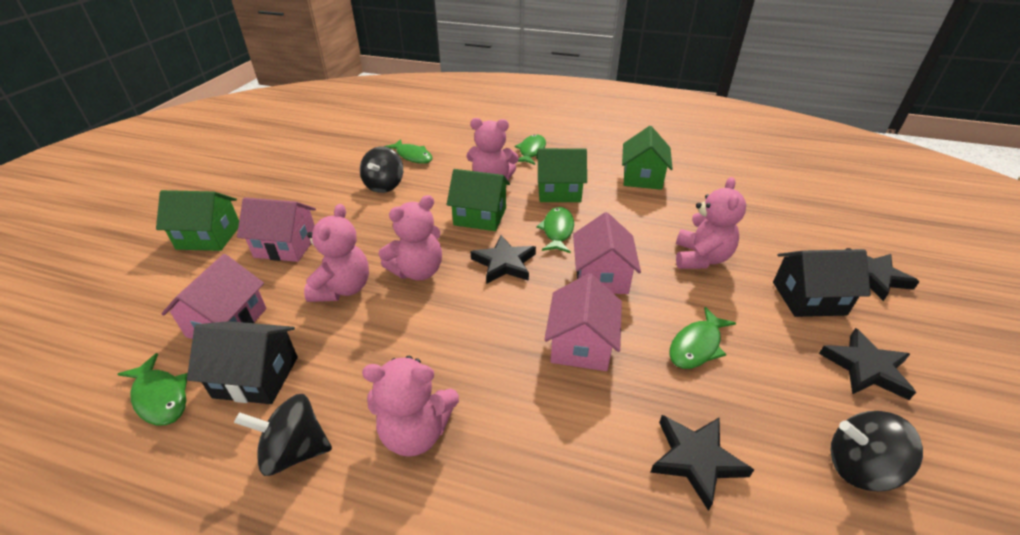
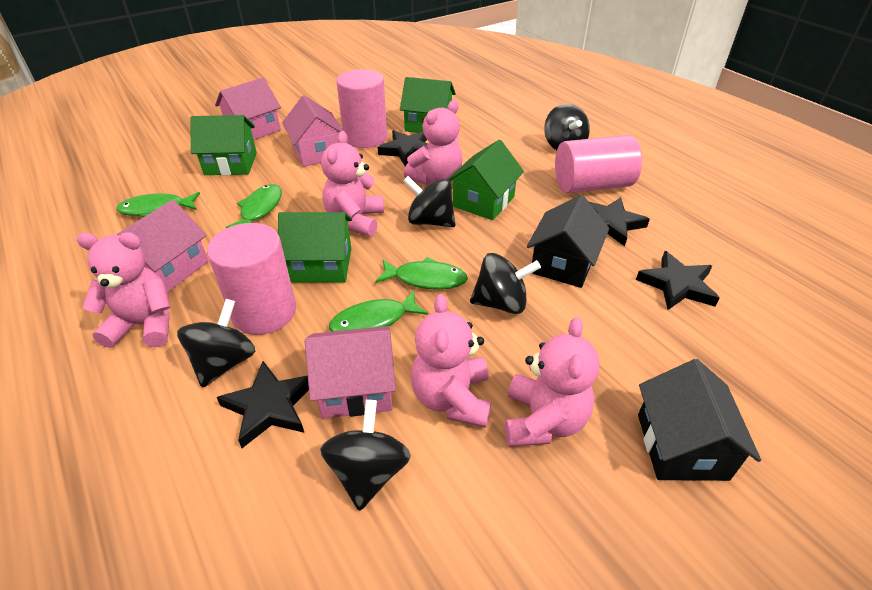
black spinning top: [234,394,332,476] [360,146,403,193] [830,411,923,492] = 3 -> [177,299,255,388] [320,399,411,511] [403,176,456,227] [470,253,541,314] [544,104,590,150] = 5
green fish: [118,353,188,426] [384,139,433,164] [515,135,546,165] [536,207,574,253] [669,307,736,369] = 5 -> [116,192,200,217] [226,184,282,228] [329,291,428,332] [375,257,468,289] = 4
pink cylinder: none = 0 -> [207,223,296,335] [336,69,387,148] [555,135,642,193] = 3

